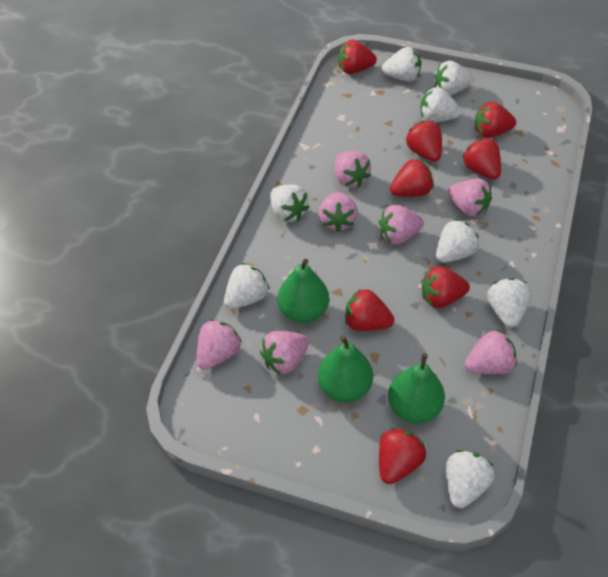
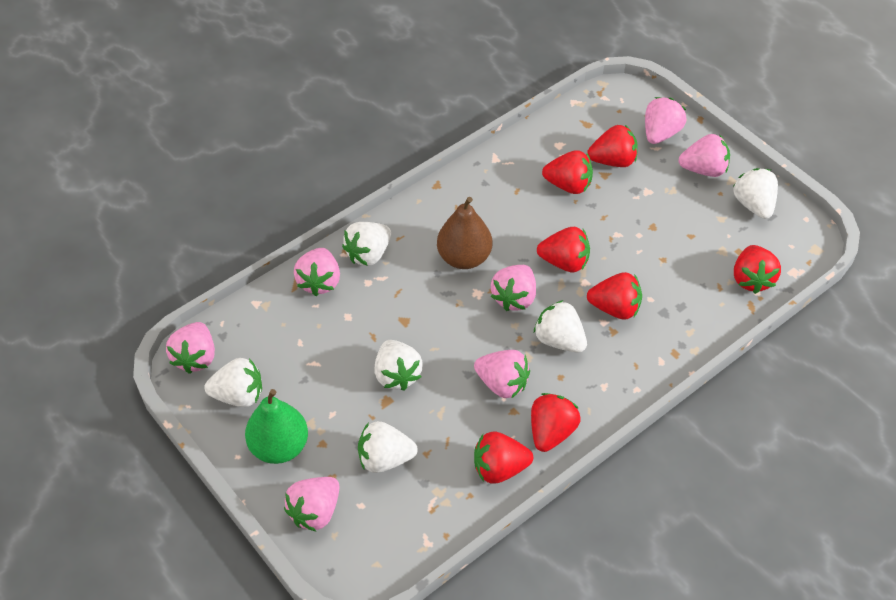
brown pear: none = 0 -> [437,197,492,269] = 1
green pear: [278,259,329,323] [318,335,373,402] [388,353,445,424] = 3 -> [245,389,308,464] = 1
red strawberry: [339,39,377,74] [345,288,394,331] [379,427,426,484] [390,159,434,197] [405,121,442,162] [422,266,470,308] [462,138,501,179] [475,101,516,138] = 8 -> [474,432,533,484] [531,393,580,452] [537,227,590,272] [542,151,593,194] [587,125,638,167] [587,272,642,320] [734,245,781,294] = 7
white strawberry: [224,263,270,309] [270,185,309,222] [382,47,421,82] [420,87,461,122] [434,61,473,95] [436,219,479,263] [446,450,495,508] [487,278,531,328] = 8 -> [204,358,262,407] [342,222,391,266] [358,421,418,473] [375,340,423,391] [534,300,587,353] [733,168,778,219] = 6

